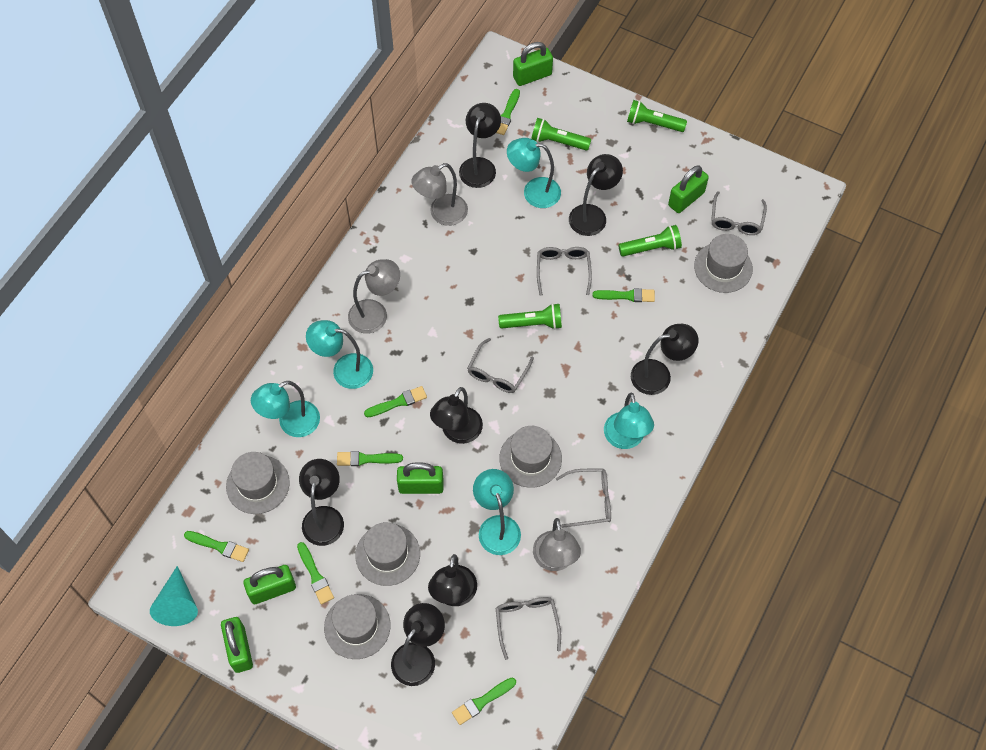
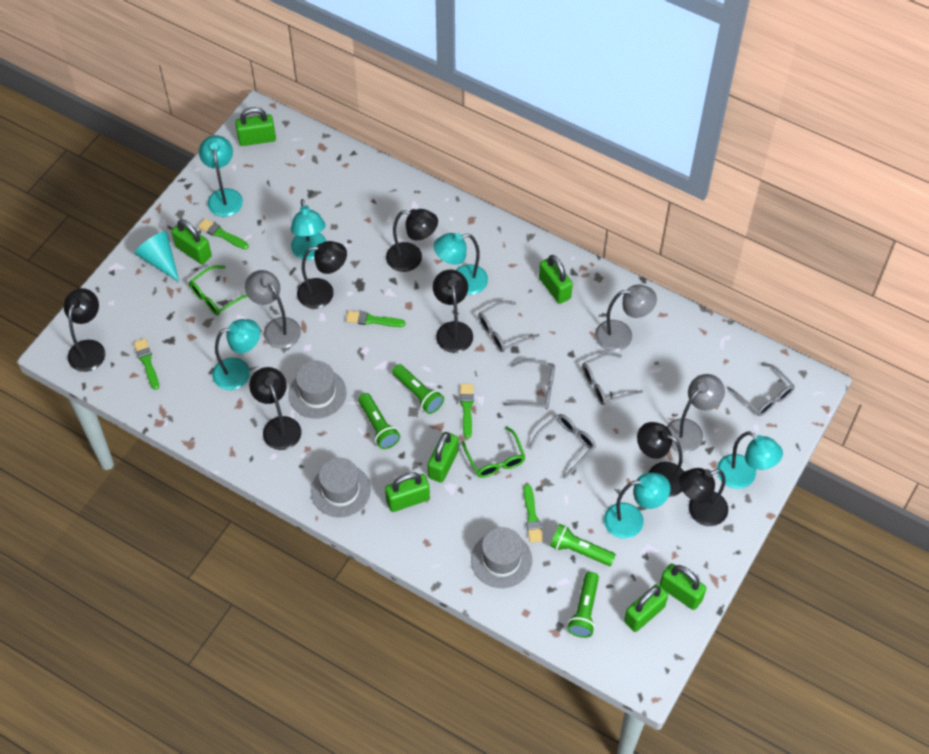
green brush: [184,531,249,562] [297,542,334,604] [337,451,403,466] [364,386,427,418] [452,678,516,725] [496,89,520,135] [592,288,655,302] = 7 -> [134,338,159,390] [198,218,249,249] [346,311,406,327] [460,384,474,438] [524,484,543,543] = 5
green glasses: none = 0 -> [189,265,248,316] [462,426,525,478] = 2
green padlock: [221,617,253,673] [243,565,296,604] [397,462,444,494] [513,42,553,86] [668,165,709,213] = 5 -> [171,219,212,264] [235,107,276,146] [385,473,430,512] [428,432,458,483] [539,255,573,304] [624,584,668,632] [660,563,707,610] = 7
grey hat: [226,452,290,514] [324,594,390,659] [355,522,420,586] [499,426,562,488] [694,234,753,293] = 5 -> [289,360,347,419] [311,458,371,518] [471,527,532,588] = 3
turquoise lamp: [251,381,320,437] [306,320,373,389] [473,469,521,555] [507,138,561,208] [604,393,654,449] = 5 -> [199,135,243,217] [212,319,260,390] [291,199,326,260] [434,233,488,295] [604,472,670,539] [717,431,783,489] = 6

